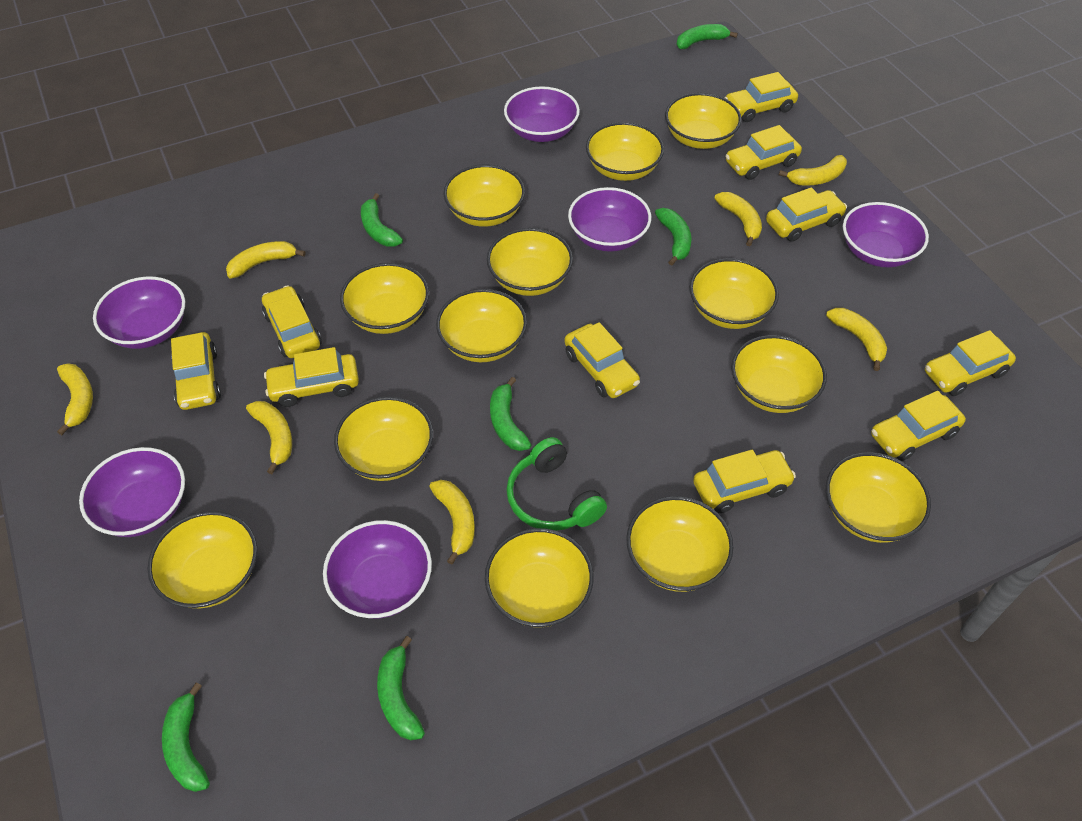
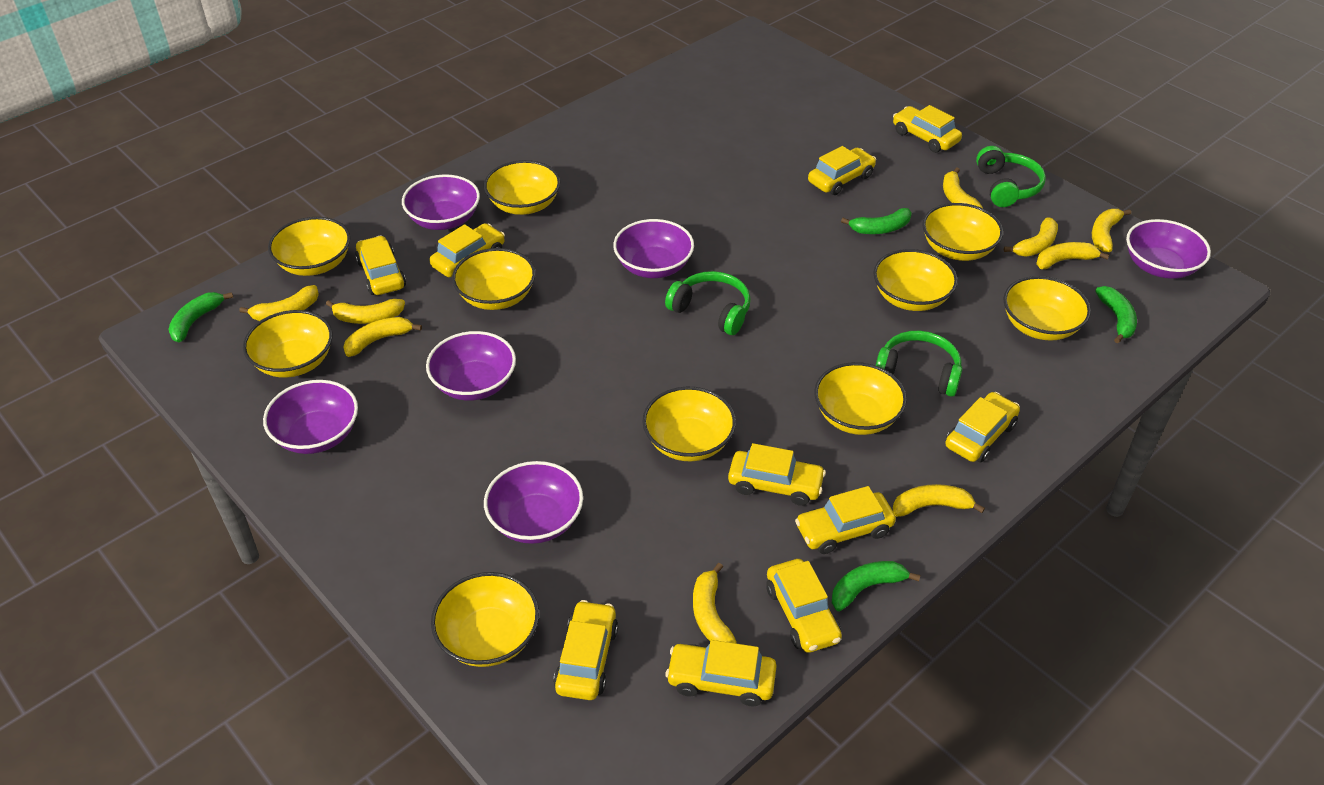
green banana: [162,682,210,792] [361,193,403,247] [377,636,425,740] [490,377,531,451] [655,208,692,266] [677,24,738,49] = 6 -> [168,292,233,342] [832,561,920,611] [841,208,912,234] [1095,286,1137,343] = 4
green headphones: [506,437,607,531] = 1 -> [665,271,751,335] [875,331,962,397] [976,146,1046,207] = 3
yellow banana: [57,363,93,435] [226,241,305,278] [246,401,292,474] [429,480,475,565] [714,192,762,246] [779,155,847,186] [826,308,887,371] = 7 -> [239,285,319,321] [326,299,405,324] [343,317,422,357] [693,563,737,643] [893,484,985,517] [943,168,983,208] [1004,217,1058,256] [1036,242,1109,269] [1092,209,1131,252] = 9
yellow bowl: [147,511,257,608] [334,397,433,481] [340,263,429,334] [436,289,527,362] [443,165,525,227] [485,528,594,627] [487,228,573,296] [586,122,664,181] [626,496,734,592] [665,93,741,149] [690,258,779,329] [731,335,827,413] [826,452,931,543] = 13 -> [243,310,333,378] [268,217,350,276] [431,572,539,667] [452,248,536,310] [484,160,560,215] [642,387,736,461] [814,362,907,435] [873,249,958,311] [922,203,1003,261] [1003,276,1091,341] = 10

